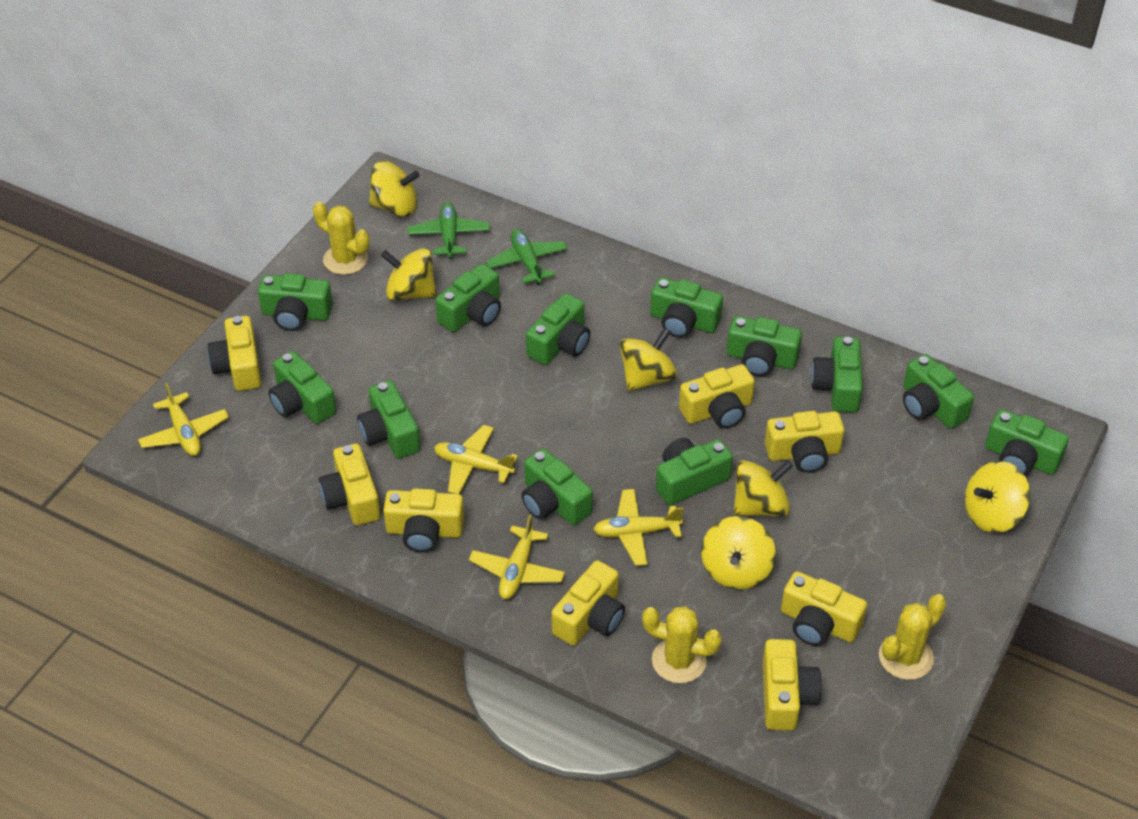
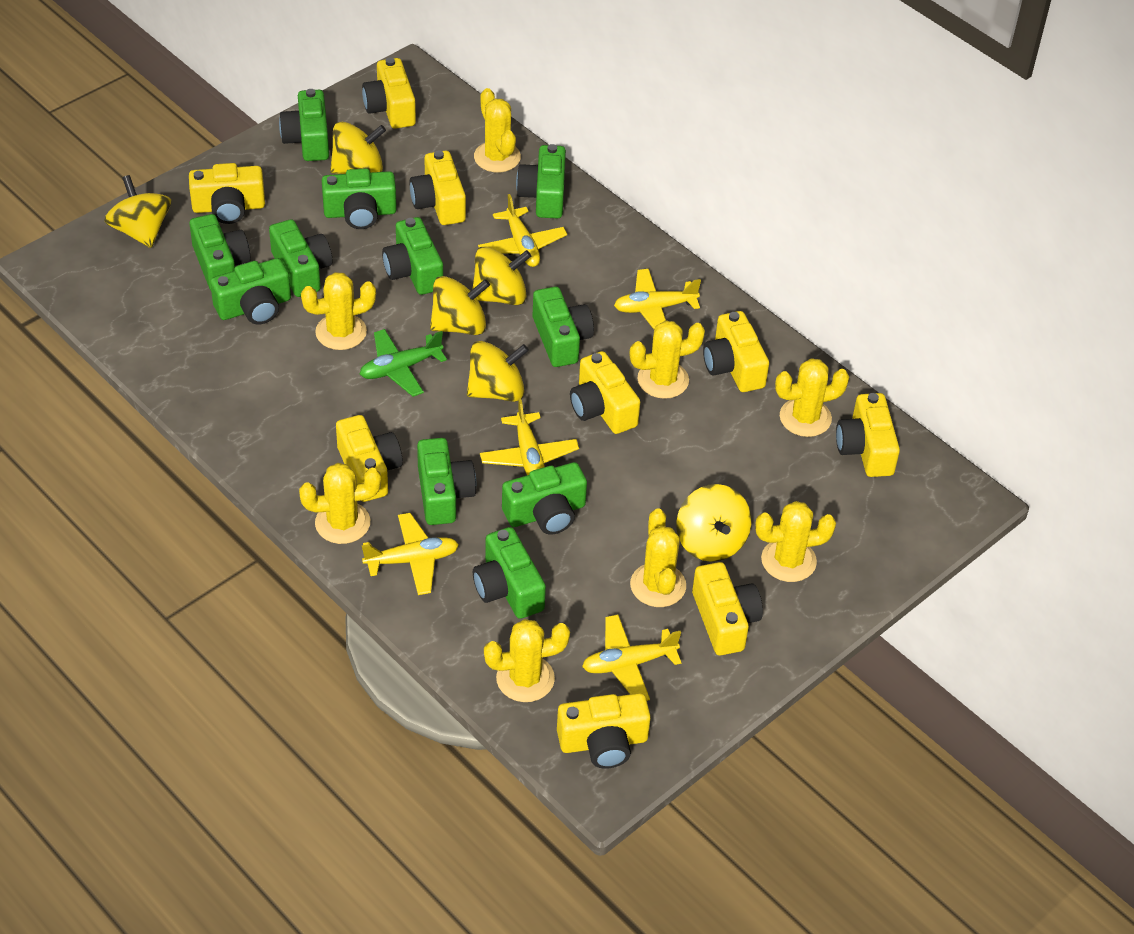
green camera: [258,273,333,331] [268,351,336,424] [357,380,420,459] [435,264,501,332] [521,448,593,525] [526,293,590,365] [650,277,723,338] [656,438,733,505] [727,316,802,377] [811,337,863,412] [903,354,974,429] [985,409,1069,476] = 12 -> [190,214,251,290] [210,258,291,324] [269,219,332,297] [279,89,329,161] [322,169,397,229] [382,217,443,295] [417,438,476,525] [473,527,546,619] [502,462,587,534] [516,144,566,218] [533,287,594,367] = 11
green plane: [408,202,490,259] [486,229,567,285] = 2 -> [360,329,447,397] = 1
yellow cactus: [313,202,369,275] [642,606,722,683] [879,594,946,680] = 3 -> [299,463,381,544] [301,272,376,350] [474,88,521,172] [484,619,570,702] [629,320,705,399] [630,508,686,607] [755,501,836,582] [775,358,849,437] = 8
yellow camera: [207,316,261,391] [319,443,380,525] [383,488,464,552] [552,560,625,646] [679,364,755,429] [762,639,822,731] [765,411,845,473] [781,571,867,646] = 8 -> [189,163,265,224] [336,415,403,502] [362,58,416,129] [409,150,466,225] [557,693,651,769] [570,351,640,434] [692,562,763,655] [703,311,769,392] [836,393,900,477] = 9
yellow plane: [138,383,229,456] [434,425,518,494] [469,514,565,599] [593,489,684,566] = 4 -> [361,513,459,595] [478,194,567,267] [480,398,579,475] [582,614,682,701] [614,269,701,329] = 5

